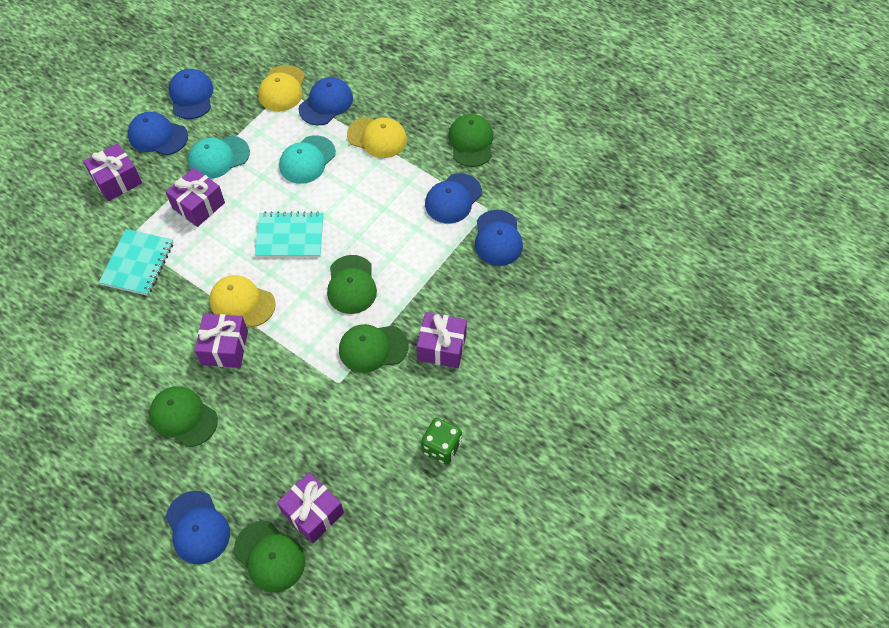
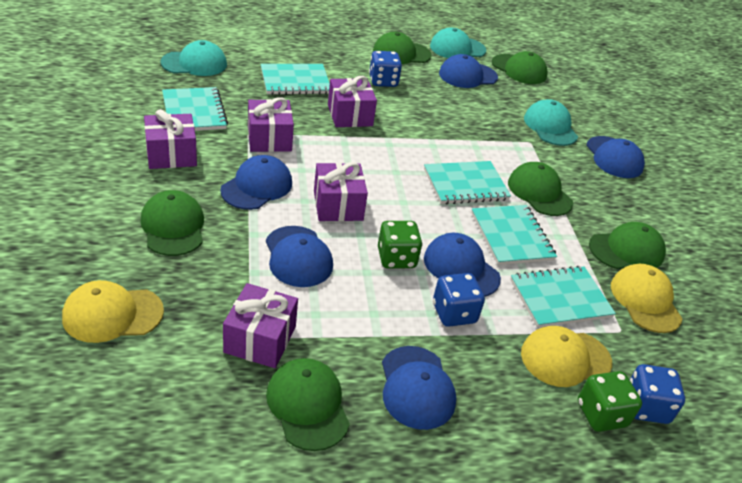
blue dice: none = 0 -> [369,51,402,87] [433,273,485,327] [630,364,685,424] = 3
green cap: [149,386,218,447] [234,521,305,592] [327,255,377,314] [339,324,408,373] [448,114,493,167] = 5 -> [140,190,204,256] [266,358,350,451] [373,32,432,64] [492,51,548,84] [508,162,573,216] [589,222,666,269] = 6
green dice: [421,418,462,464] = 1 -> [378,221,422,269] [578,371,642,432] = 2
turquoise cap: [188,136,250,179] [279,135,336,184] = 2 -> [160,40,227,76] [430,28,486,58] [524,99,578,146] = 3
turquoise notebook: [99,229,174,296] [255,211,323,257] = 2 -> [162,87,228,131] [261,64,330,95] [424,161,511,204] [471,205,557,265] [510,266,616,328] = 5

